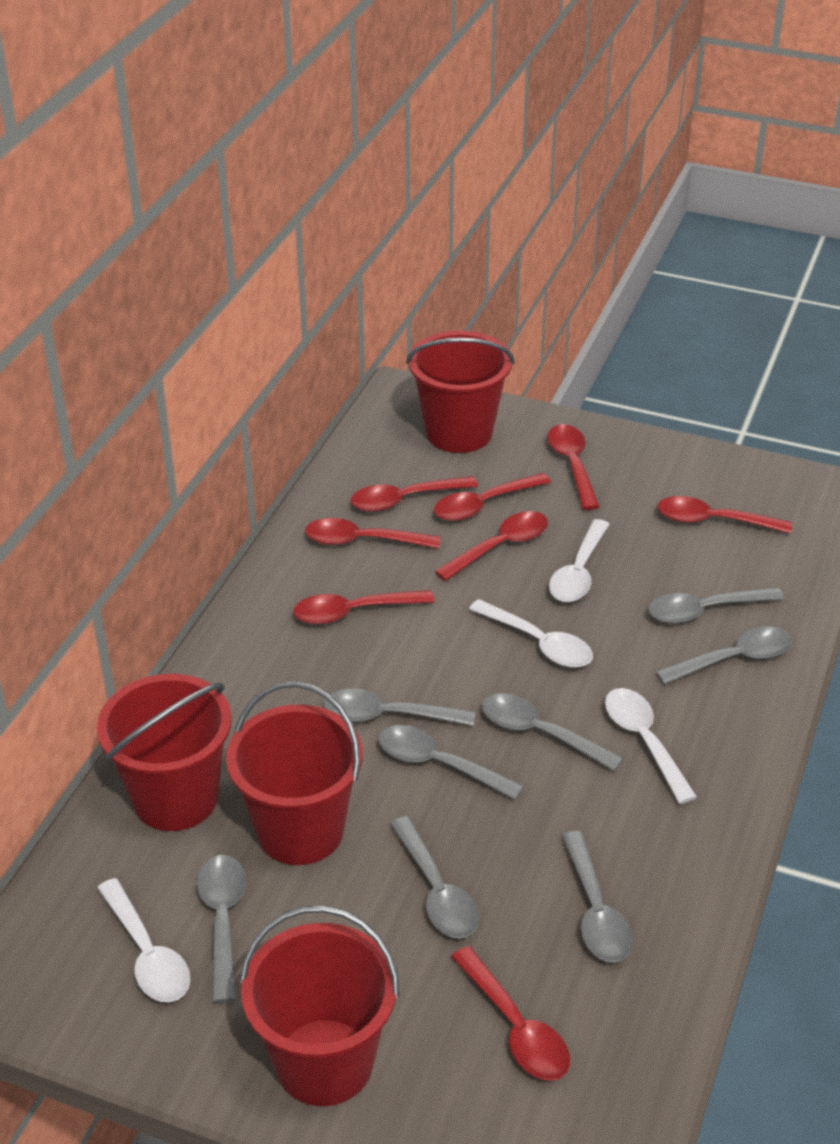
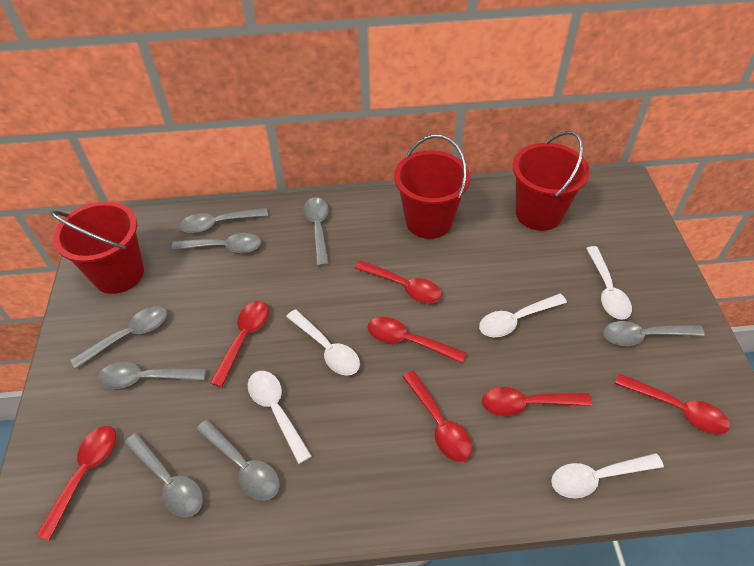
red bucket: [97,674,232,831] [226,681,363,865] [240,905,400,1106] [406,331,514,453] = 4 -> [51,201,144,294] [394,134,470,239] [513,131,590,231] = 3
red spoon: [294,590,435,624] [305,518,441,549] [351,476,478,512] [434,473,551,521] [435,511,548,581] [451,946,570,1081] [547,424,600,510] [657,496,792,534] = 8 -> [36,426,116,541] [210,301,269,387] [355,260,442,303] [368,317,466,363] [402,371,472,462] [482,387,592,416] [615,373,730,434] = 7
white spoon: [97,878,191,1002] [469,599,593,668] [549,519,610,602] [605,688,697,804] = 4 -> [248,371,312,464] [286,309,360,376] [479,294,567,337] [551,453,664,498] [586,246,632,320] = 5

